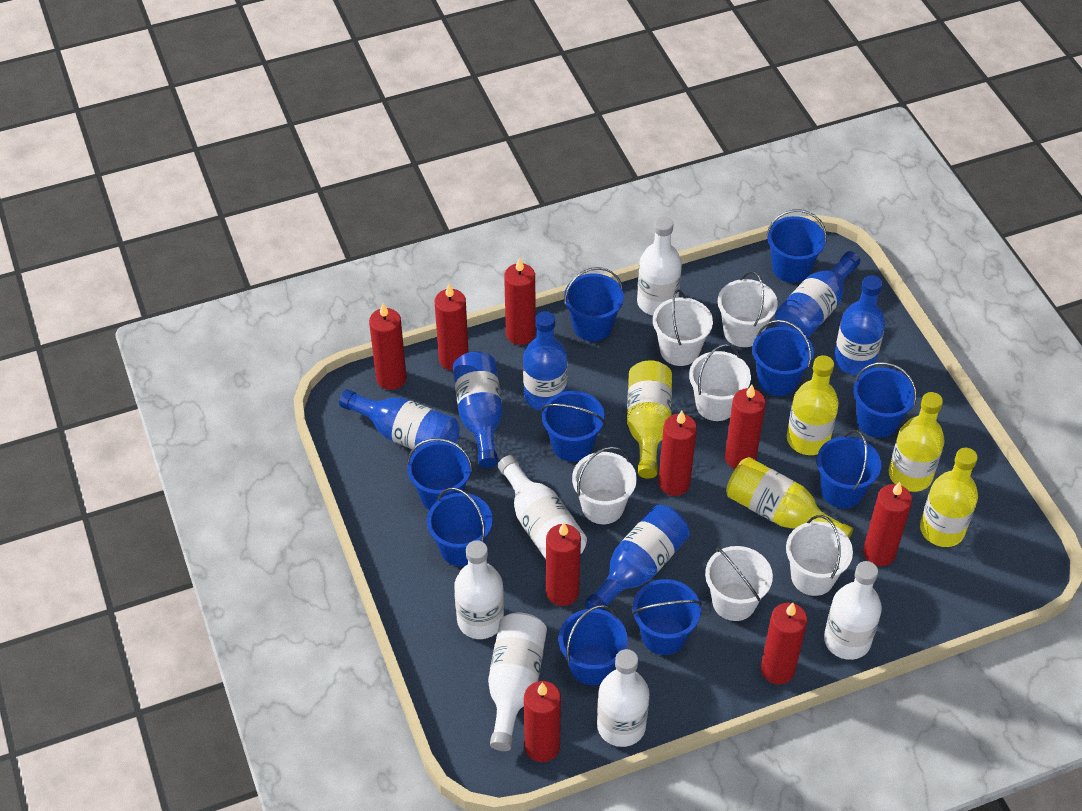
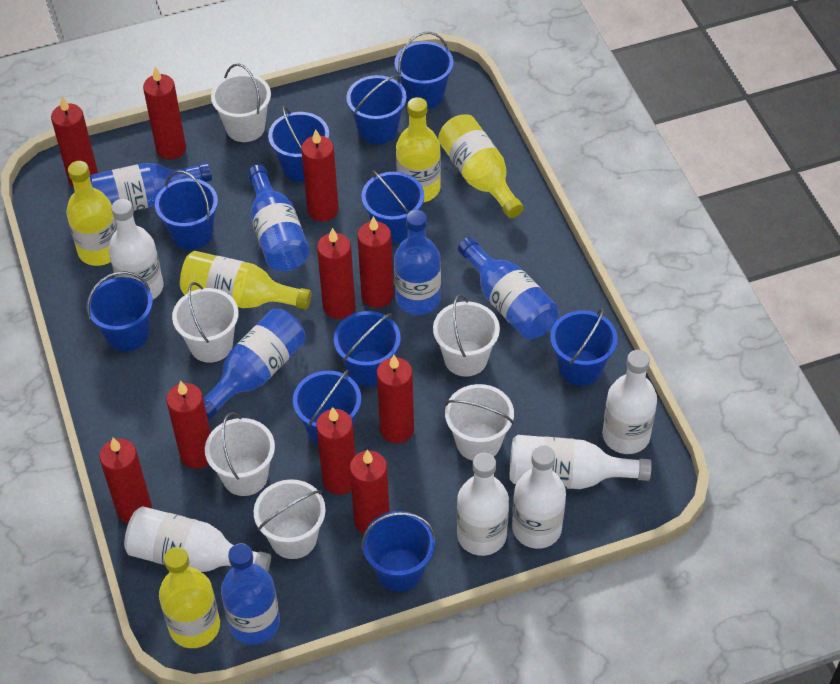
red candle: [369,303,407,390] [434,284,469,371] [504,257,536,345] [524,681,561,762] [546,522,581,606] [658,411,697,496] [725,385,766,469] [761,603,807,685] [863,482,912,566] = 9 -> [51,97,98,187] [99,438,152,523] [143,67,186,160] [166,381,210,469] [301,129,339,222] [316,407,355,495] [317,228,355,319] [350,450,390,534] [357,216,394,308] [377,355,414,443] = 10

